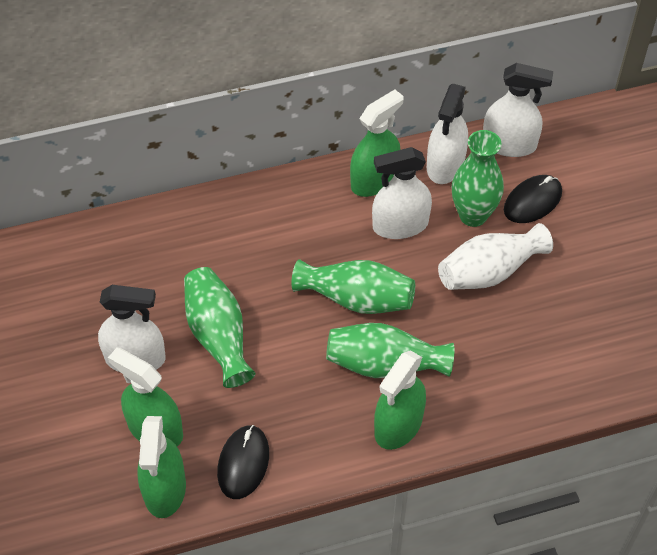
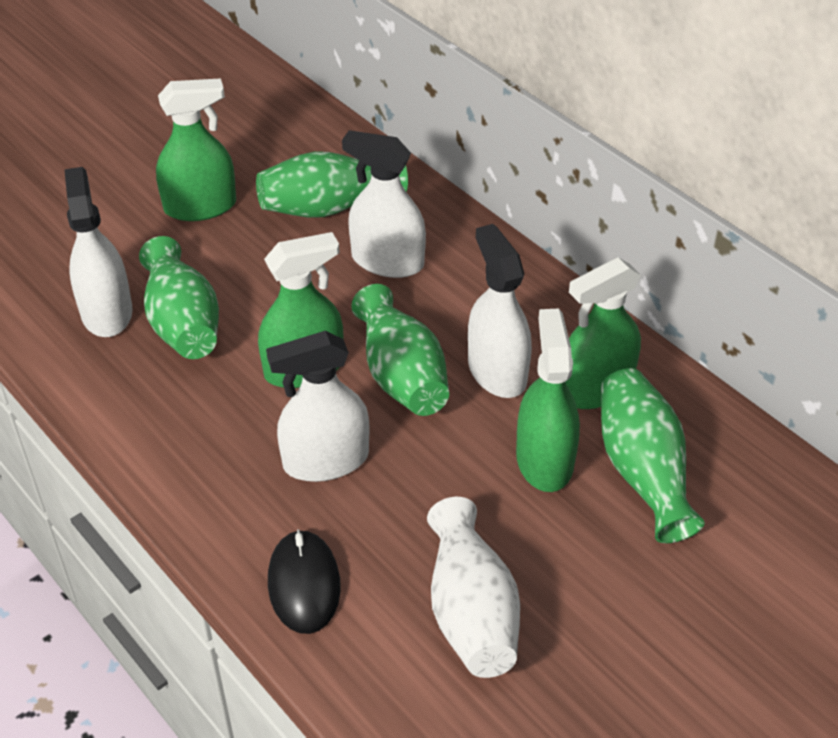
black mouse: [217,425,269,499] [504,175,562,223] = 2 -> [268,529,341,634] = 1

